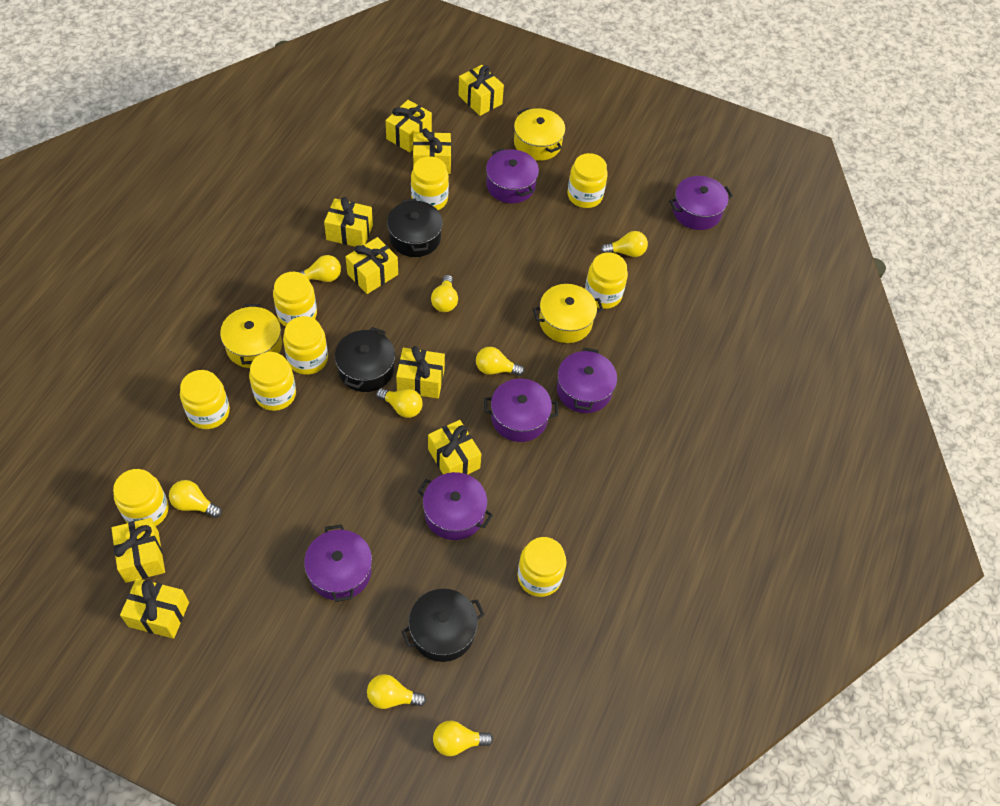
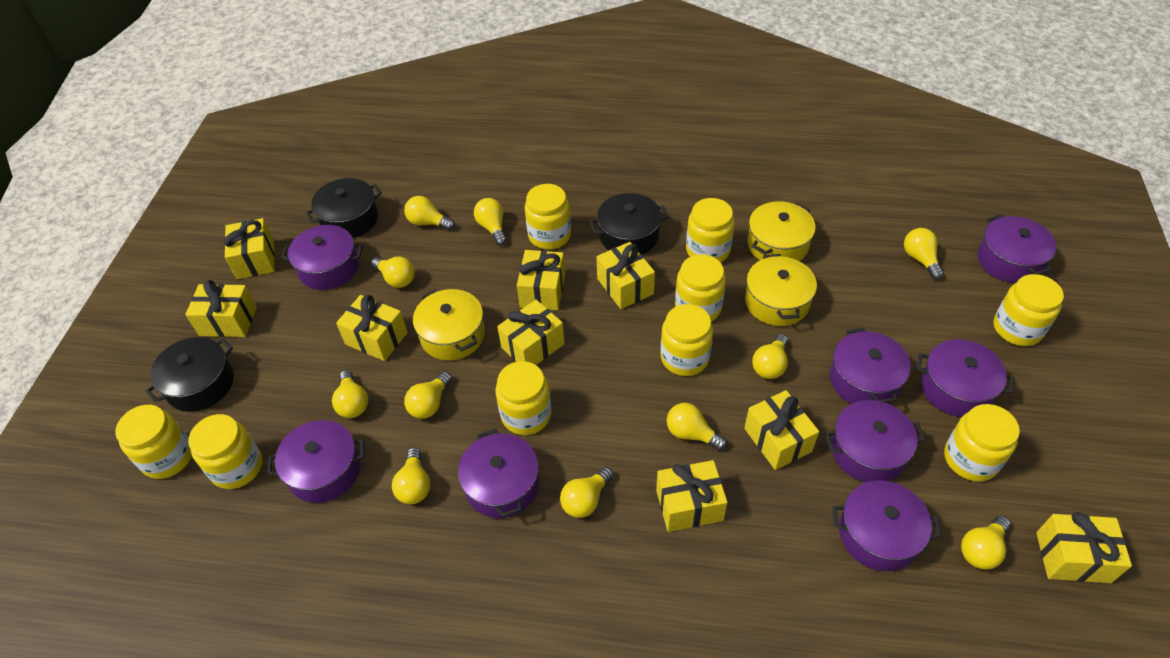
purple pot: [304,524,372,602] [417,472,493,540] [484,379,558,442] [486,148,539,203] [557,348,617,413] [669,176,733,230] = 6 -> [268,420,365,503] [281,225,363,290] [458,429,539,518] [825,400,926,482] [830,328,911,404] [833,480,941,571] [917,339,1014,417] [977,214,1056,283] = 8
yellow light bulb: [169,480,222,518] [299,255,341,282] [367,674,426,709] [376,388,423,418] [431,275,458,312] [433,721,493,756] [476,347,525,376] [601,231,648,257] = 8 -> [332,370,368,418] [371,256,415,288] [392,447,430,504] [404,196,455,230] [404,372,452,419] [474,198,507,246] [560,467,613,518] [667,403,727,451] [752,334,788,379] [904,228,944,280] [961,516,1010,570] = 11

